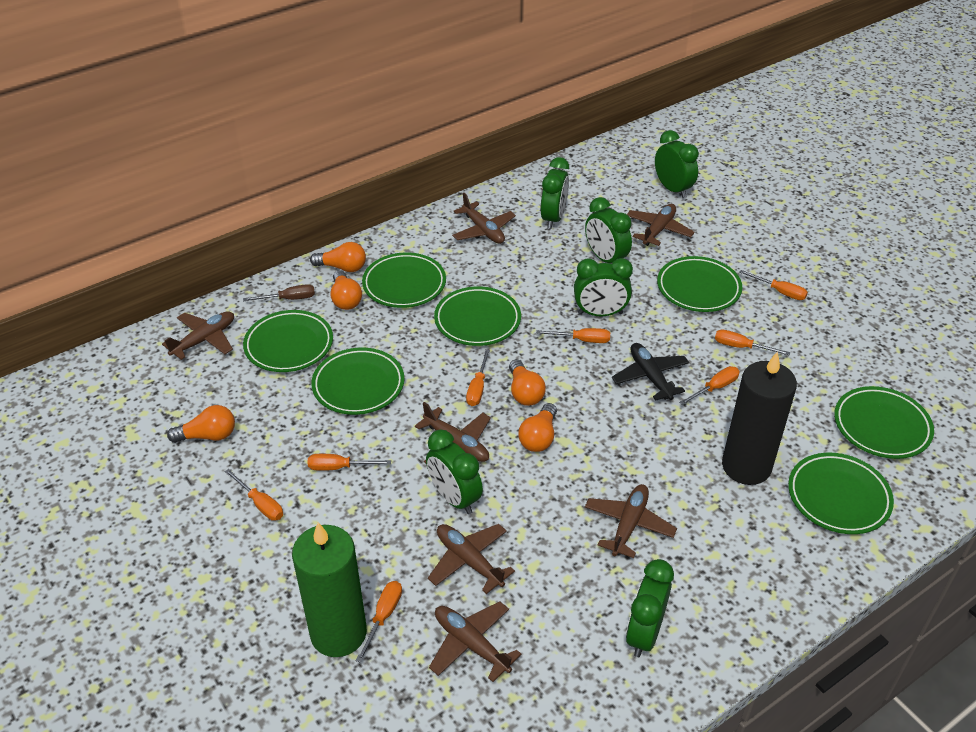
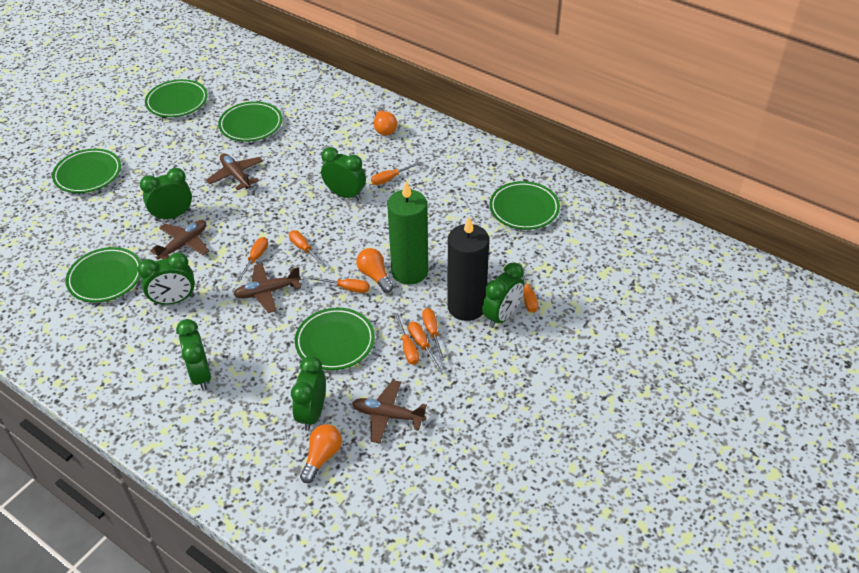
black plane: [612,343,689,401] = 1 -> none = 0
brown plane: [162,311,234,360] [415,402,491,463] [428,524,515,594] [429,602,521,682] [452,193,516,244] [585,484,677,558] [627,204,695,246] = 7 -> [150,220,209,260] [206,153,263,190] [233,263,301,313] [352,380,427,444] = 4
brown screwdriver: [243,284,315,301] = 1 -> none = 0
green plate: [243,310,333,372] [311,347,404,415] [362,252,446,308] [434,286,521,346] [657,256,742,312] [788,453,894,534] [834,386,934,459] = 7 -> [52,149,121,193] [65,247,141,303] [145,79,208,117] [218,101,282,142] [295,307,375,370] [489,181,560,230] = 6
orange light bulb: [167,405,235,443] [310,242,366,272] [330,270,362,310] [509,359,546,406] [518,403,557,452] = 5 -> [300,424,342,483] [356,248,393,293] [374,107,397,136] = 3

